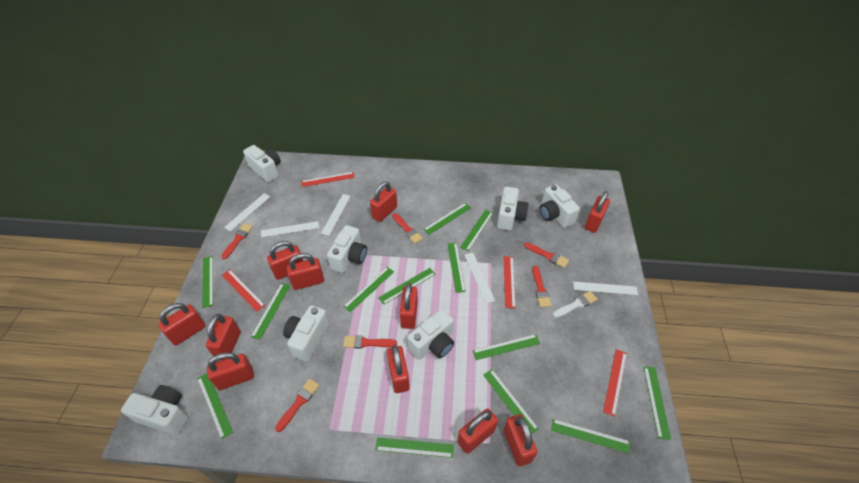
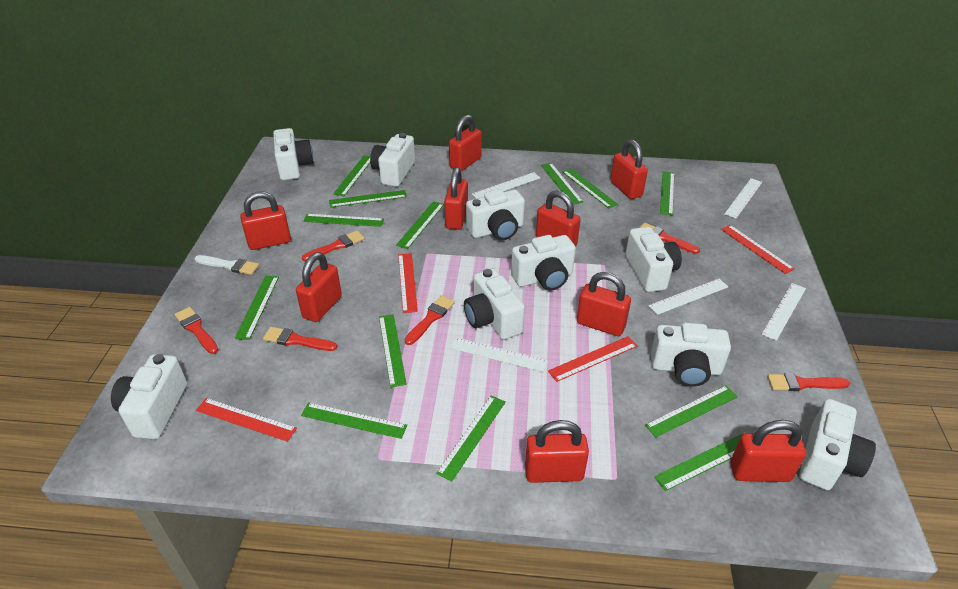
red padlock: [158,303,205,346] [206,314,241,360] [207,352,254,390] [267,241,303,280] [287,253,324,290] [370,181,397,222] [387,345,410,393] [400,283,418,329] [457,408,498,454] [504,414,537,466] [585,191,610,233] = 11 -> [240,192,291,250] [296,252,342,322] [444,167,468,230] [449,115,482,171] [525,420,589,483] [536,190,581,247] [577,272,631,336] [610,139,648,199] [731,420,806,482] = 9
white camera: [121,385,188,435] [243,145,281,182] [283,305,329,361] [327,225,367,273] [407,309,454,360] [497,187,529,231] [539,184,580,228] = 7 -> [111,354,187,439] [273,128,313,180] [370,133,415,187] [464,268,525,340] [466,189,525,240] [511,235,576,291] [625,227,682,292] [651,323,731,387] [799,399,876,490] = 9

